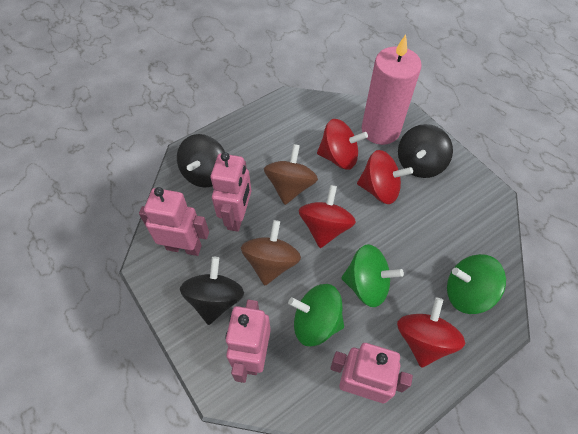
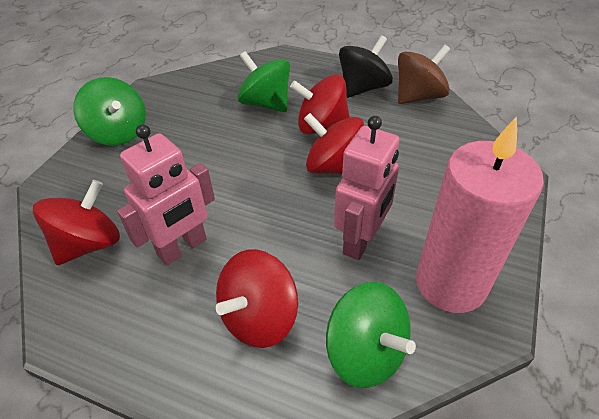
black spinning top: [177,134,225,188] [180,257,244,325] [398,124,453,178] = 3 -> [339,35,393,98] = 1
brown spinning top: [241,220,301,285] [264,144,318,205] = 2 -> [398,45,450,104] = 1
pink robot: [139,187,209,256] [211,152,251,232] [225,299,271,383] [330,343,413,403] = 4 -> [117,124,215,265] [334,116,399,260] = 2

